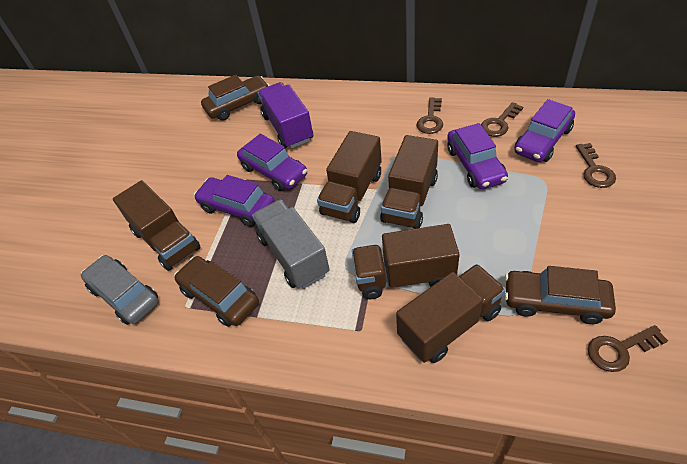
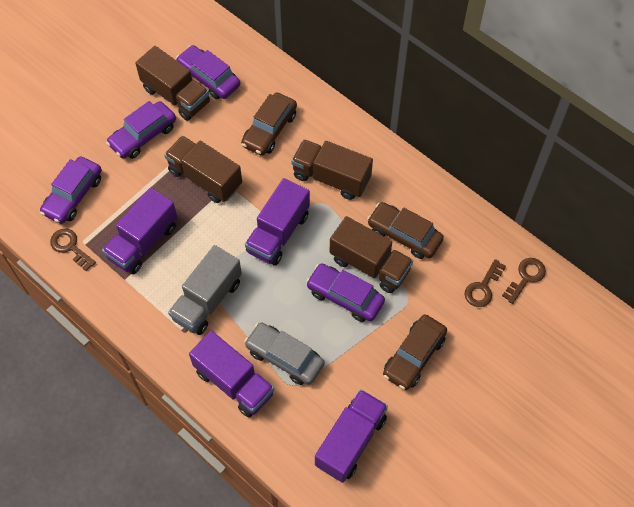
brown key: [417,97,443,134] [481,102,523,137] [576,143,616,188] [588,325,668,372] = 4 -> [50,229,96,271] [464,259,506,307] [502,258,546,304] = 3
brown truck: [113,180,200,271] [317,131,382,223] [352,224,460,299] [380,135,438,229] [396,264,506,363] = 5 -> [135,46,210,121] [164,136,242,203] [291,139,373,200] [330,216,413,293] = 4
purple truck: [258,82,313,149] = 1 -> [102,188,177,274] [189,331,274,418] [245,178,310,266] [315,389,388,483] = 4

